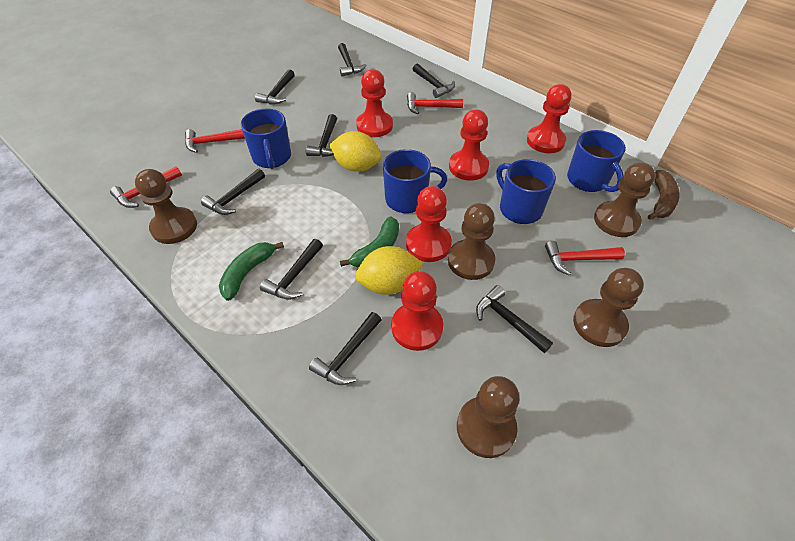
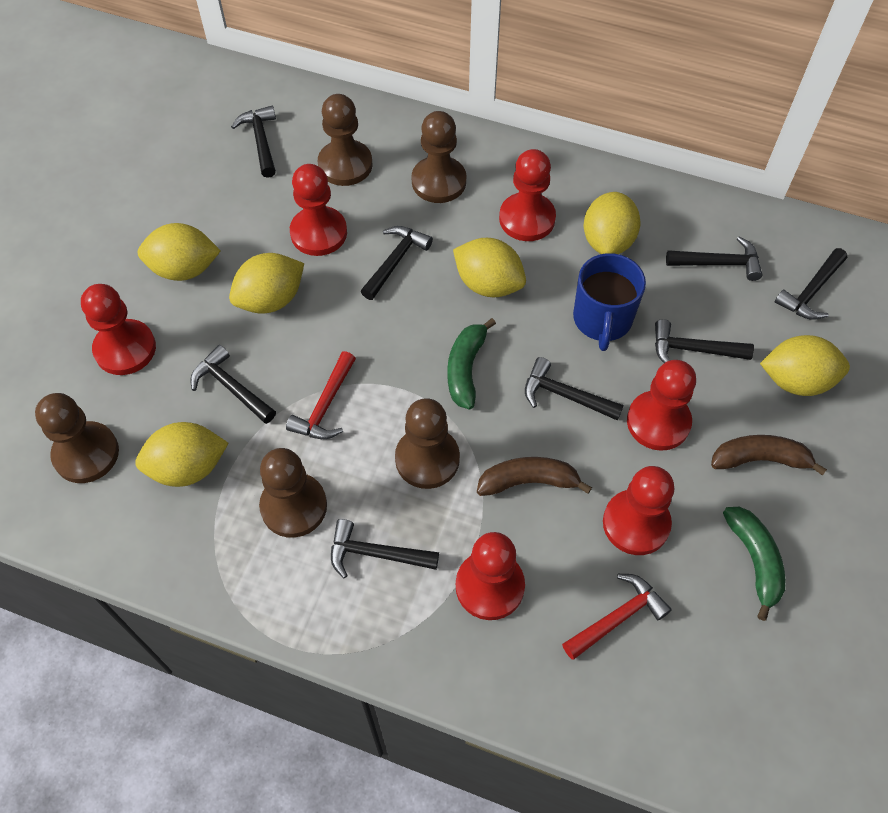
blue mug: [241,109,291,169] [383,149,447,213] [496,159,556,224] [567,130,626,192] = 4 -> [573,253,646,351] = 1
brown banana: [648,170,680,220] = 1 -> [477,457,592,496] [711,435,827,476] = 2
red hammer: [110,166,182,208] [185,129,245,153] [407,92,463,114] [545,241,625,275] = 4 -> [286,351,356,439] [562,574,672,660] = 2
red pawn: [356,69,393,137] [391,271,443,351] [406,186,452,262] [449,109,489,181] [527,84,572,153] = 5 -> [81,284,156,375] [290,164,347,256] [456,532,525,620] [499,149,556,241] [603,466,674,555] [627,360,696,451] = 6
yellow lemon: [329,131,382,172] [355,246,423,295] = 2 -> [135,422,228,487] [138,223,220,281] [229,253,304,314] [453,238,526,297] [584,192,641,254] [760,335,850,396] = 6

